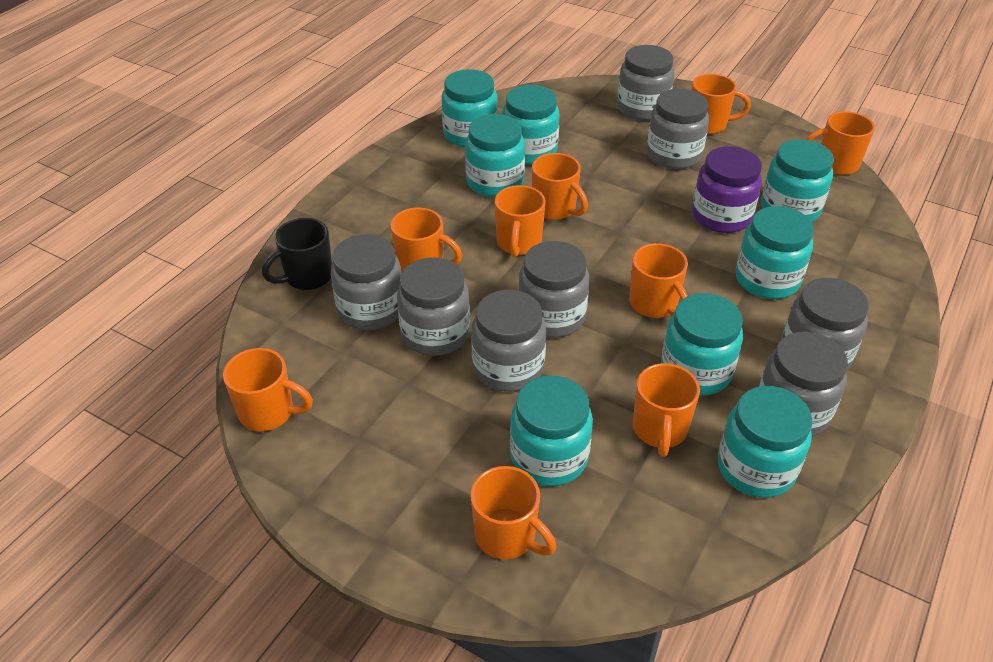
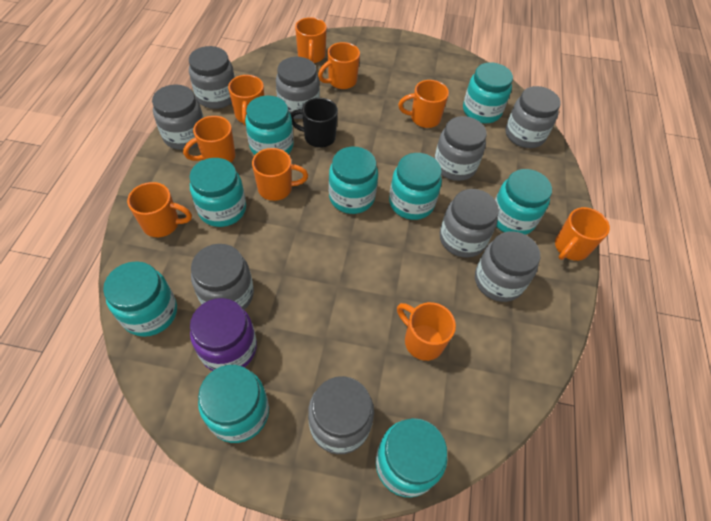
grey jar: [331,234,402,330] [397,257,470,356] [471,290,546,391] [518,241,590,337] [617,45,675,121] [646,89,709,169] [759,332,848,437] [781,278,869,370] = 8 -> [152,85,204,150] [189,46,235,109] [191,244,254,310] [276,57,320,119] [308,376,374,454] [434,116,487,181] [440,189,499,258] [475,231,540,302] [505,86,561,148] = 9
turquoise jar: [442,69,498,148] [465,114,525,197] [502,85,559,165] [510,375,593,486] [661,293,743,395] [718,386,812,498] [736,206,814,299] [761,139,834,222] = 8 -> [103,261,177,337] [189,158,246,227] [198,365,269,443] [245,96,294,155] [329,147,378,214] [376,418,447,498] [389,153,442,220] [463,63,513,123] [495,169,552,235] = 9

